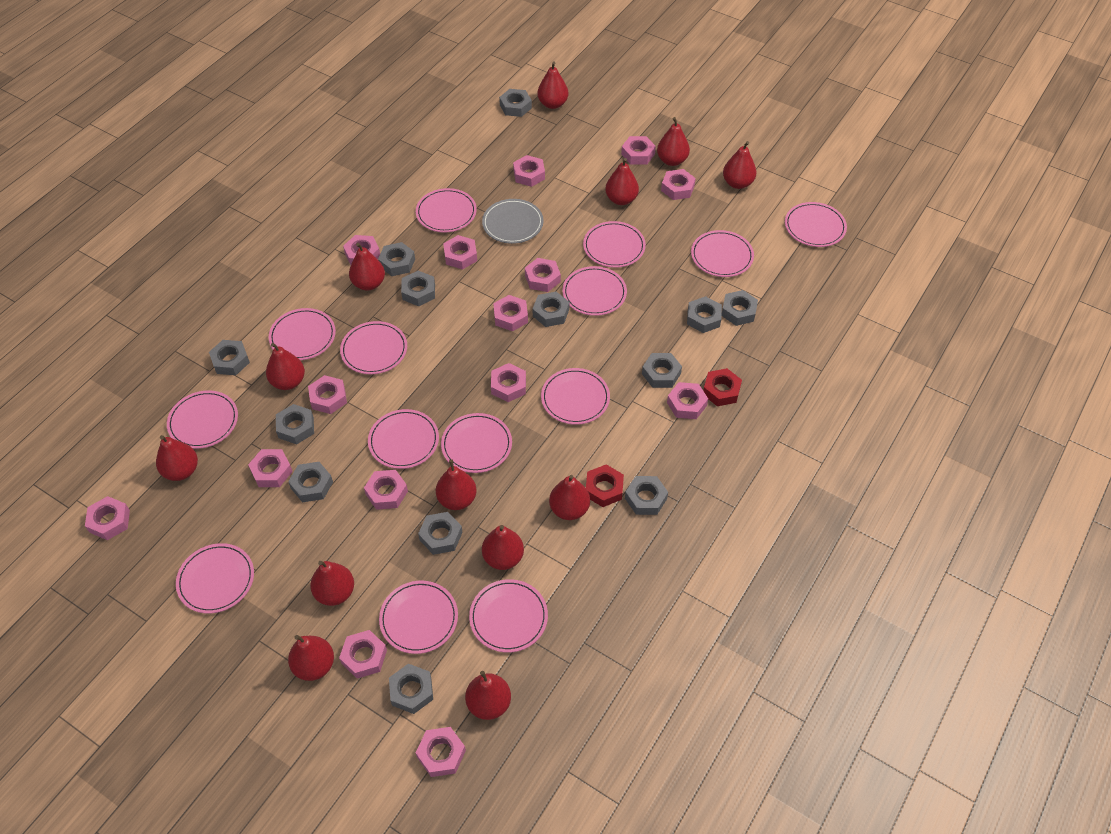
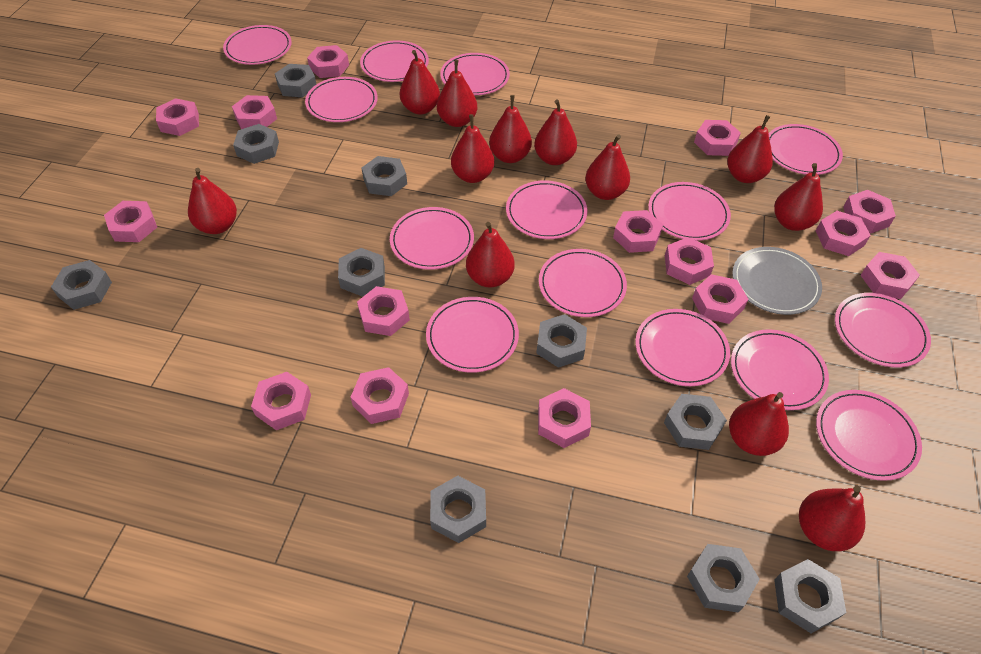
grey nut: [209,340,250,375] [276,404,314,444] [288,462,333,502] [378,242,415,276] [389,664,433,714] [401,271,435,306] [418,512,463,555] [499,89,532,117] [533,292,569,327] [625,476,668,515] [642,353,682,388] [687,296,722,333] [722,290,758,326] = 13 -> [51,260,112,310] [233,124,279,164] [275,64,316,97] [338,248,385,297] [362,156,407,196] [430,476,486,543] [536,314,587,368] [664,394,727,450] [687,544,760,612] [774,559,846,633] = 10
red nut: [586,464,624,507] [703,368,742,406] = 2 -> none = 0
red pear: [156,435,198,481] [266,343,305,390] [288,635,334,681] [310,561,354,606] [349,243,385,291] [436,460,477,510] [465,671,511,720] [482,525,524,570] [537,61,568,109] [549,475,590,520] [605,158,639,205] [657,117,690,166] [723,141,756,189] = 13 -> [188,168,237,234] [400,50,440,115] [437,60,477,127] [451,114,494,183] [466,222,515,287] [489,95,532,163] [534,99,577,165] [585,134,630,200] [727,115,773,183] [729,392,789,456] [774,163,823,231] [799,485,865,551] = 12

